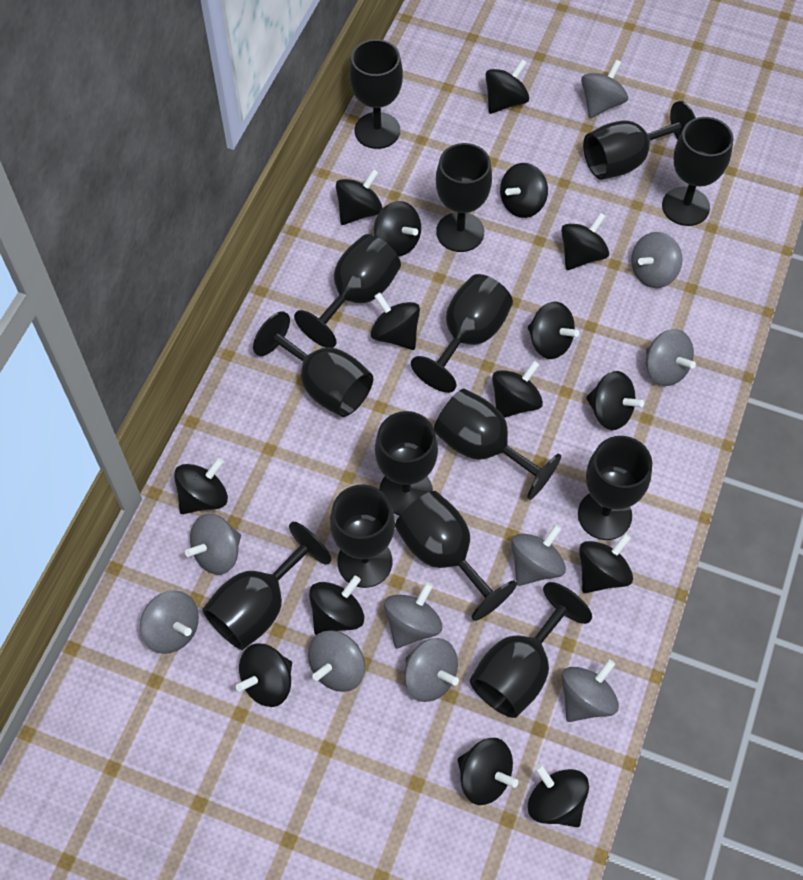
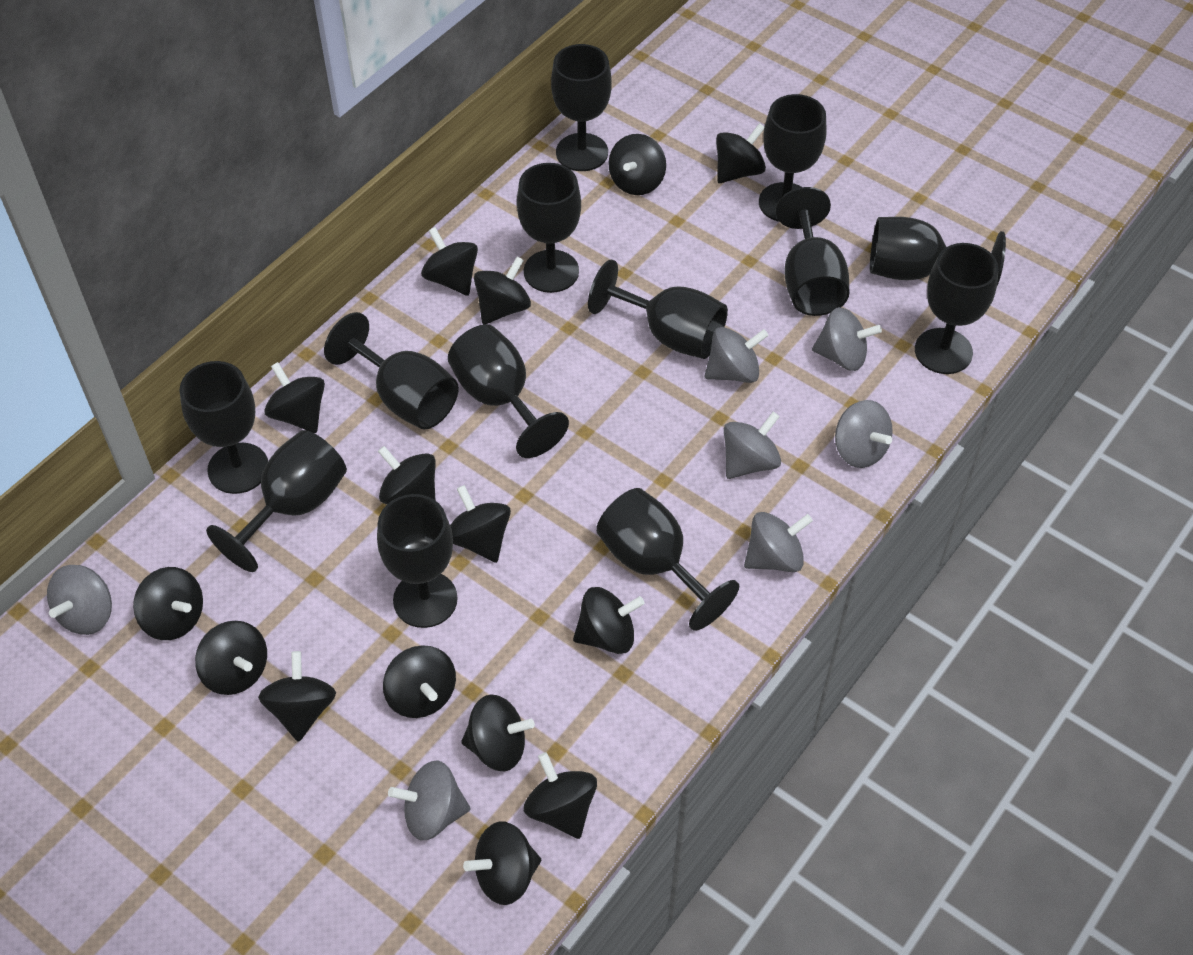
black goblet: [202,522,331,650] [253,311,373,417] [294,234,401,348] [330,485,395,588] [349,39,403,149] [375,411,438,515] [395,491,517,621] [411,274,513,393] [434,389,561,500] [436,143,492,252] [470,582,592,718] [578,436,652,540] [583,101,696,180] [662,117,733,226] = 14 -> [179,361,268,494] [206,430,347,572] [324,312,459,430] [377,494,458,628] [448,324,569,458] [517,163,581,293] [551,44,612,171] [588,259,728,359] [596,488,739,631] [759,94,827,222] [775,187,850,316] [870,217,1006,285] [915,243,999,374] = 13
grey spinning top: [140,591,199,654] [185,514,241,575] [308,630,365,692] [384,582,442,649] [404,638,459,702] [511,524,566,586] [562,659,619,722] [581,60,628,118] [631,232,682,288] [646,329,696,386] = 10 -> [47,565,112,635] [388,760,470,840] [704,327,769,383] [724,412,781,479] [744,512,813,572] [812,307,882,371] [835,400,893,468] = 7

